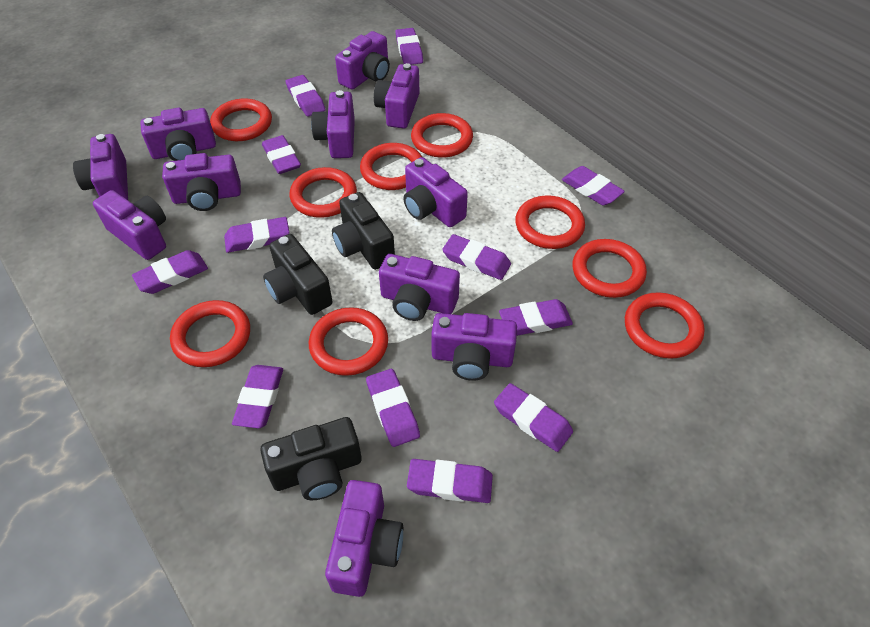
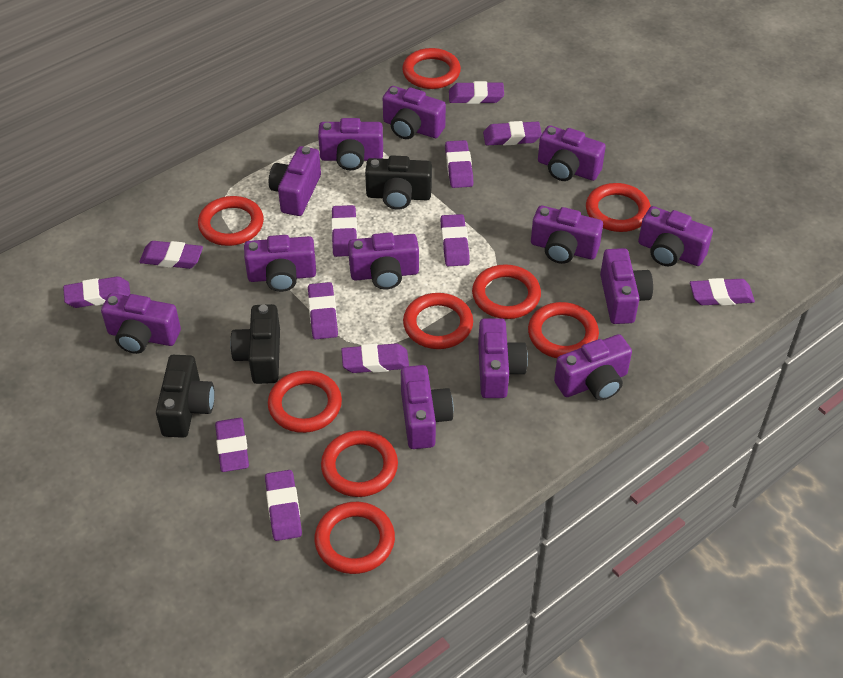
purple camera: [73,134,128,200] [93,190,166,260] [140,108,216,161] [162,153,241,211] [311,90,355,158] [325,480,403,597] [335,31,390,90] [374,63,419,129] [379,254,460,321] [404,157,468,227] [431,313,517,381] = 11 -> [101,293,181,354] [244,235,316,292] [269,146,321,216] [318,118,383,170] [348,232,419,289] [383,86,446,139] [401,365,454,449] [478,318,528,398] [531,206,603,264] [538,125,606,181] [554,334,632,400] [600,248,653,324] [638,206,713,266] = 13

